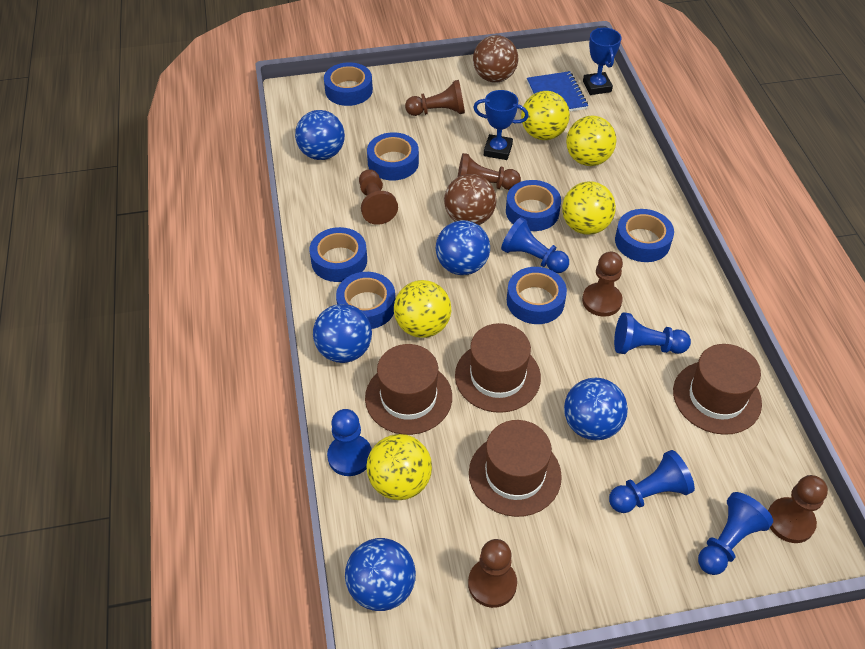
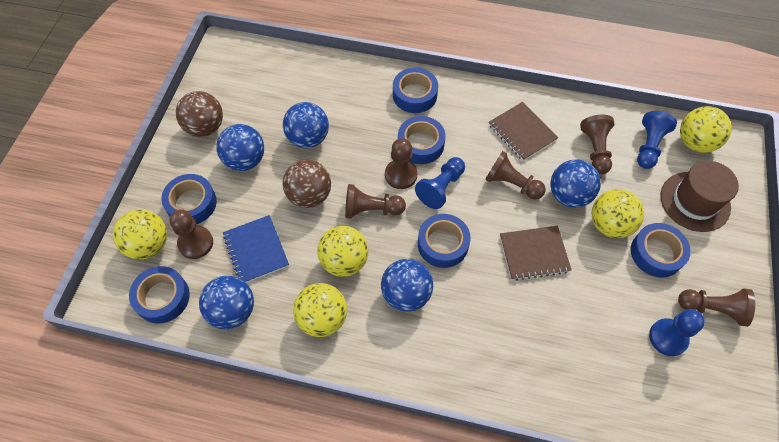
blue pawn: [327,409,372,476] [501,217,569,273] [609,450,695,513] [614,312,691,354] [698,492,773,575] = 5 -> [415,157,465,209] [637,111,677,169] [649,309,705,356] = 3
blue tape: [309,227,367,282] [324,62,373,106] [336,272,395,329] [367,132,419,181] [506,180,561,231] [507,267,567,324] [615,209,674,262] = 7 -> [129,266,190,324] [161,174,217,224] [393,68,438,113] [398,116,446,164] [418,214,471,268] [631,223,691,278] = 6
blue trophy: [473,90,529,160] [583,28,621,95] = 2 -> none = 0
brown hat: [365,344,452,435] [455,323,541,413] [469,420,562,517] [673,344,762,435] = 4 -> [661,161,739,232] = 1
brown notebook: none = 0 -> [489,102,558,161] [500,226,572,281] = 2

